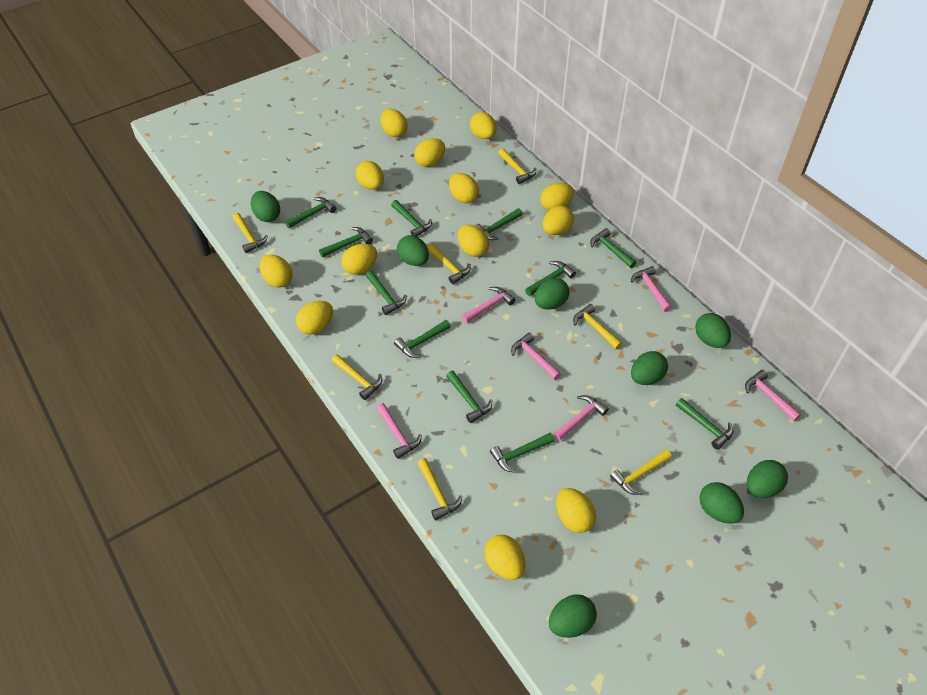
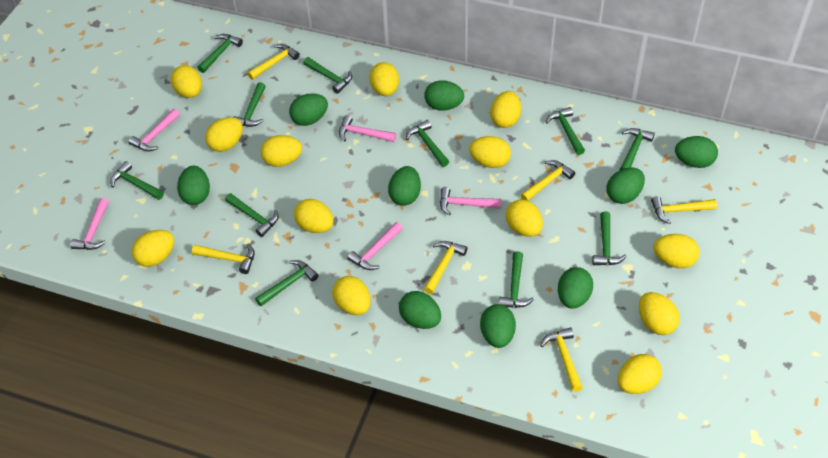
green egg: [251,191,280,222] [397,235,429,266] [535,278,569,310] [549,594,597,638] [631,351,668,385] [695,313,731,348] [700,482,744,524] [747,460,788,498] = 8 -> [177,166,210,205] [289,93,328,126] [388,166,421,206] [399,291,441,329] [424,80,464,111] [480,304,516,348] [558,267,593,309] [606,168,645,204] [675,136,718,168] = 9
pink hammer: [376,403,422,459] [462,287,515,323] [511,333,561,380] [553,395,609,441] [631,266,672,312] [745,370,801,421] = 6 -> [71,198,109,250] [128,109,180,151] [339,115,396,142] [347,222,403,270] [440,187,501,215] = 5
yellow hammer: [233,213,268,253] [331,354,382,400] [417,458,462,520] [427,244,471,284] [498,149,536,184] [573,304,622,350] [610,450,672,495] = 7 -> [192,244,255,274] [247,44,300,80] [424,241,468,294] [520,160,575,201] [540,327,583,392] [651,196,717,224] = 6

